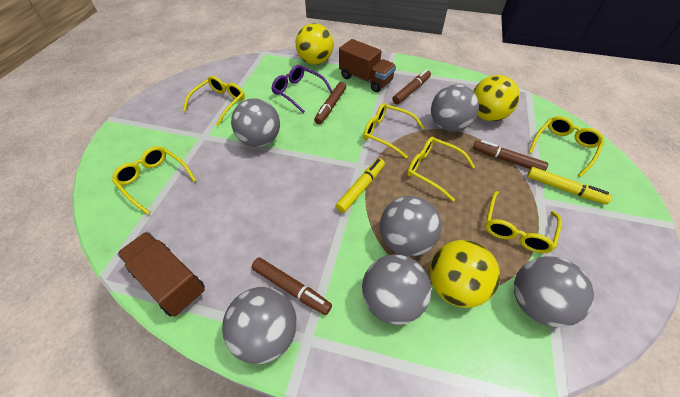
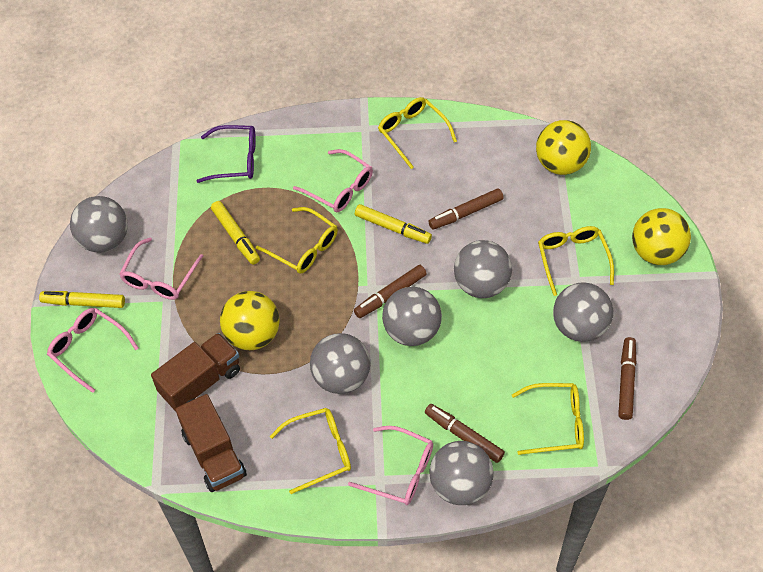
pink glasses: none = 0 -> [47,308,139,393] [119,238,203,300] [293,149,373,212] [348,426,433,505] = 4
yellow glasses: [112,146,197,215] [183,76,245,126] [363,103,425,159] [407,137,475,202] [485,191,562,253] [528,116,604,177] = 6 -> [256,207,338,274] [270,408,351,494] [378,97,457,169] [512,383,584,455] [538,226,614,296] = 5
yellow marker: [336,158,385,213] [527,167,612,204] = 2 -> [39,291,125,308] [211,201,260,265] [355,204,432,244] = 3

